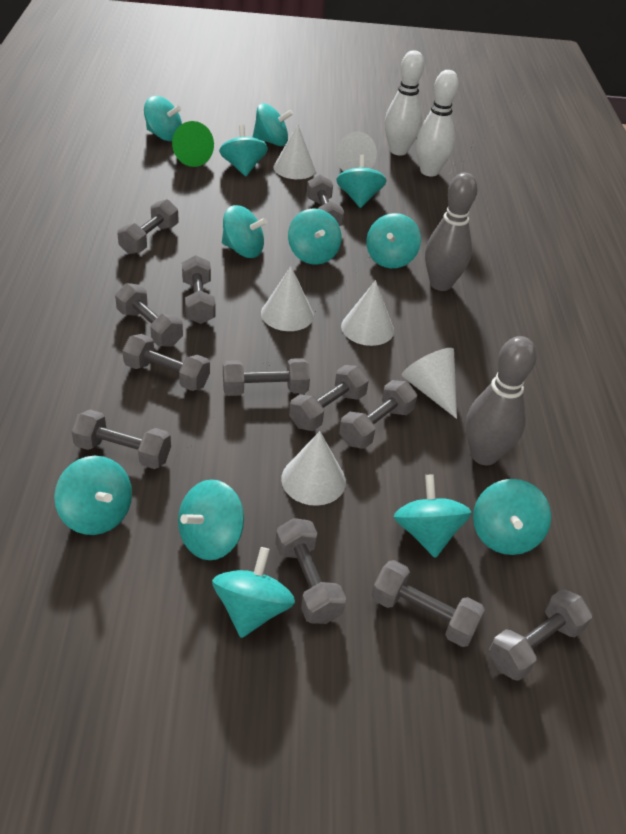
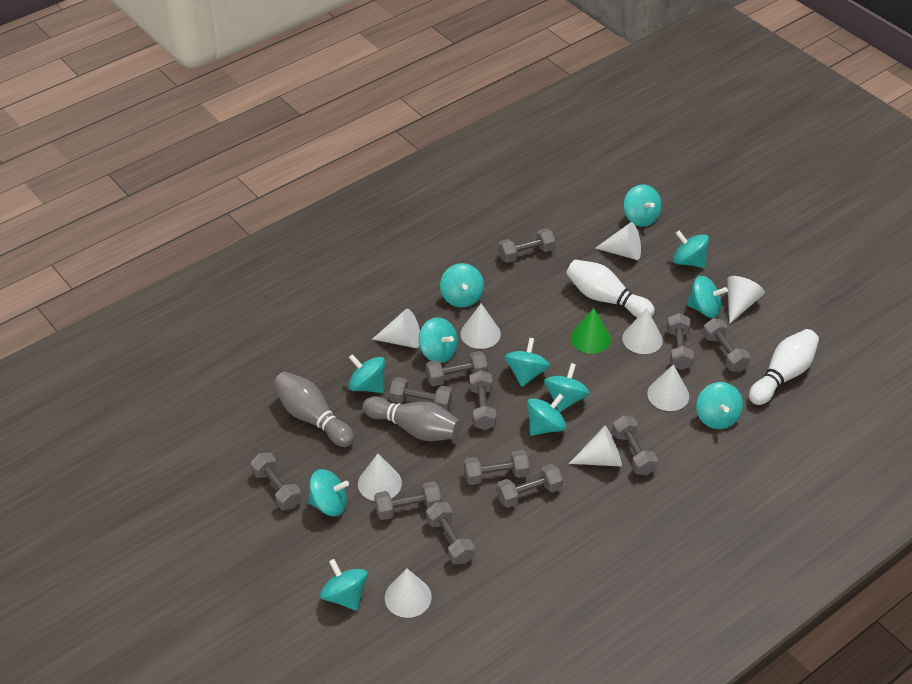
white cone: [261,266,314,331] [273,124,316,179] [281,431,346,506] [336,131,377,172] [341,280,394,346] [402,348,457,419] = 6 -> [358,454,402,501] [372,309,420,348] [385,568,432,618] [461,303,501,349] [569,426,622,467] [595,222,641,260] [622,309,663,354] [647,364,689,411] [727,276,765,324] = 9

